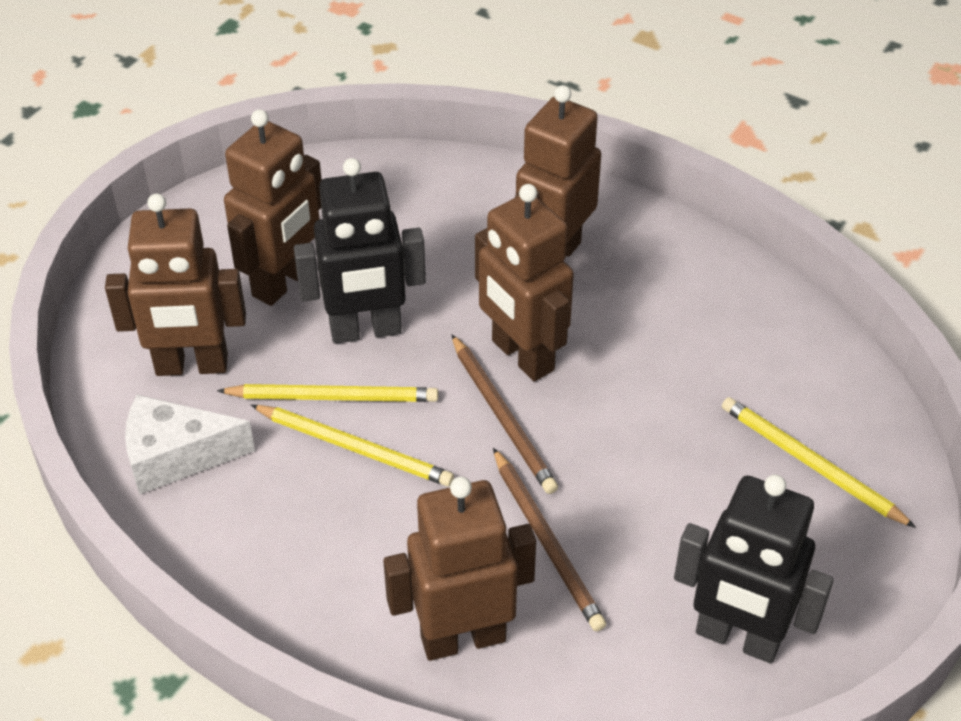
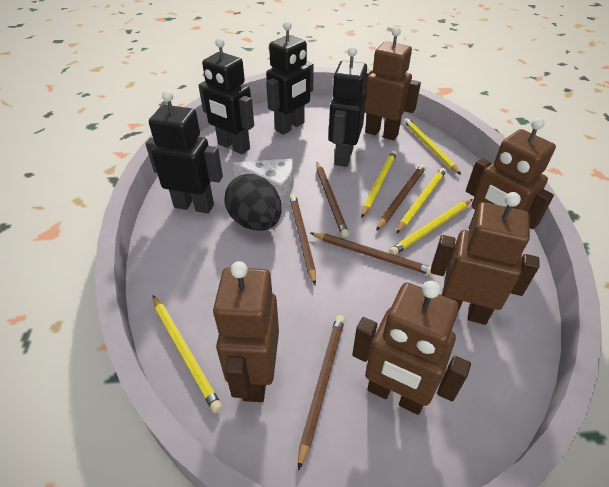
black egg: none = 0 -> [224,174,282,231] = 1
black robot: [294,158,426,344] [674,475,834,663] = 2 -> [145,90,223,213] [198,38,254,154] [266,21,314,135] [329,46,367,167] = 4
brown pencil: [451,334,558,494] [493,448,606,631] = 2 -> [289,194,316,285] [298,315,345,471] [311,232,434,276] [316,162,349,238] [376,164,426,231] = 5
yellow pencil: [217,384,438,402] [251,405,454,486] [722,397,916,528] = 3 -> [153,295,222,413] [361,151,397,218] [389,199,473,255] [396,168,446,234] [404,118,461,175] = 5

